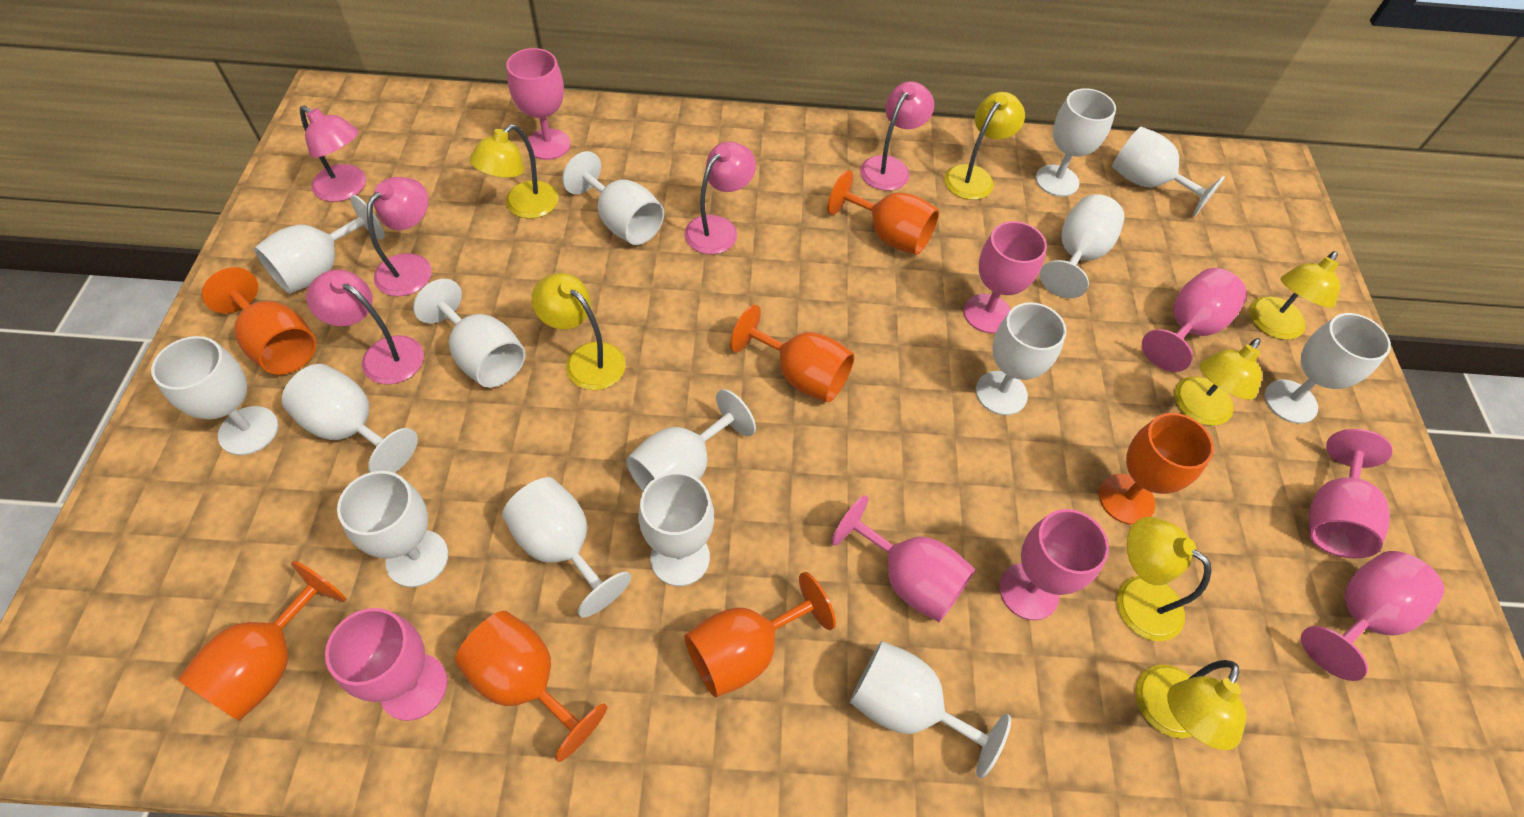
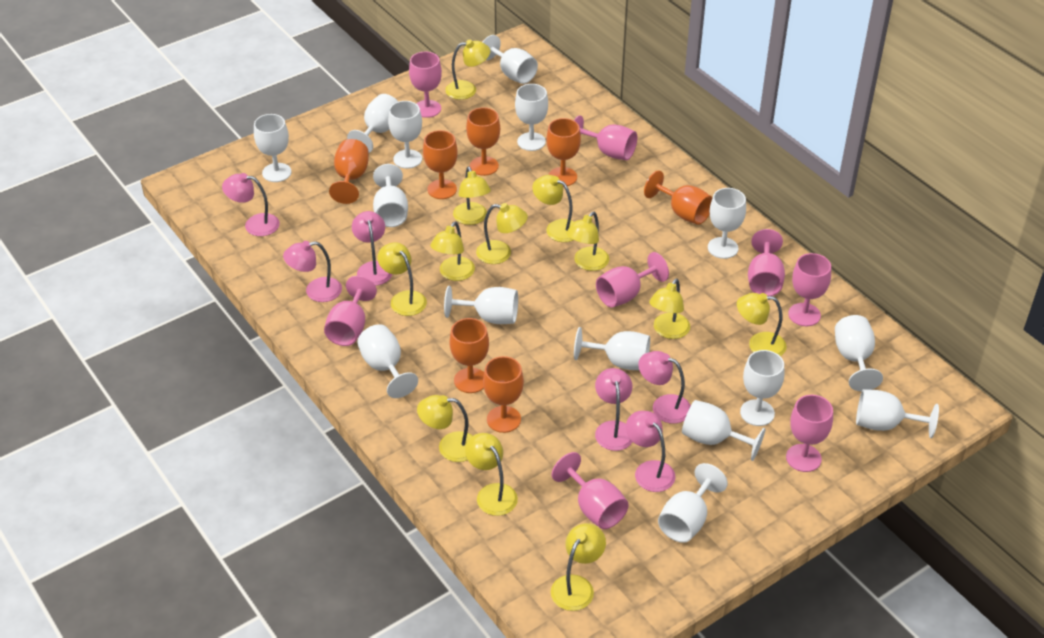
pink lamp: [300,106,366,202] [306,270,424,385] [367,177,432,296] [684,142,756,254] [860,81,934,191] = 5 -> [222,173,280,236] [283,241,342,302] [352,211,392,286] [595,368,632,451] [626,411,675,492] [638,351,691,424] = 6
yellow lamp: [469,124,559,219] [531,273,626,390] [944,92,1025,200] [1117,517,1211,641] [1135,660,1246,750] [1174,338,1262,426] [1250,251,1340,340] = 7 -> [378,242,427,316] [417,395,473,462] [430,221,475,281] [445,40,490,100] [453,167,491,225] [465,433,518,516] [476,203,528,264] [532,175,574,242] [551,523,606,611] [566,212,609,271] [649,278,690,339] [737,293,787,356] = 12

